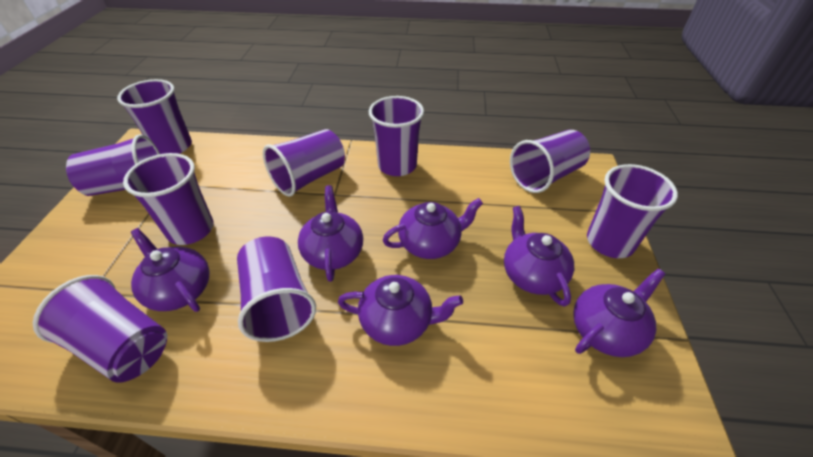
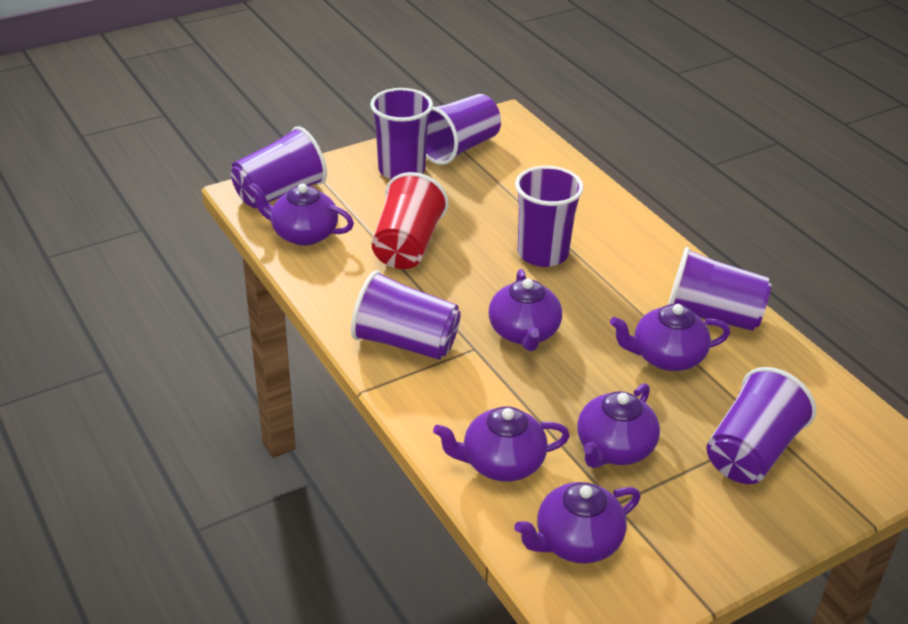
purple cup: [33,275,167,383] [66,134,160,196] [117,79,192,154] [123,153,214,245] [237,236,316,342] [263,129,345,197] [369,96,424,176] [510,130,590,193] [587,164,678,258] = 9 -> [231,126,327,208] [351,270,461,360] [370,88,433,179] [426,94,501,165] [515,166,584,267] [668,247,771,331] [706,367,816,484] = 7
red cup: none = 0 -> [372,172,448,269] = 1

